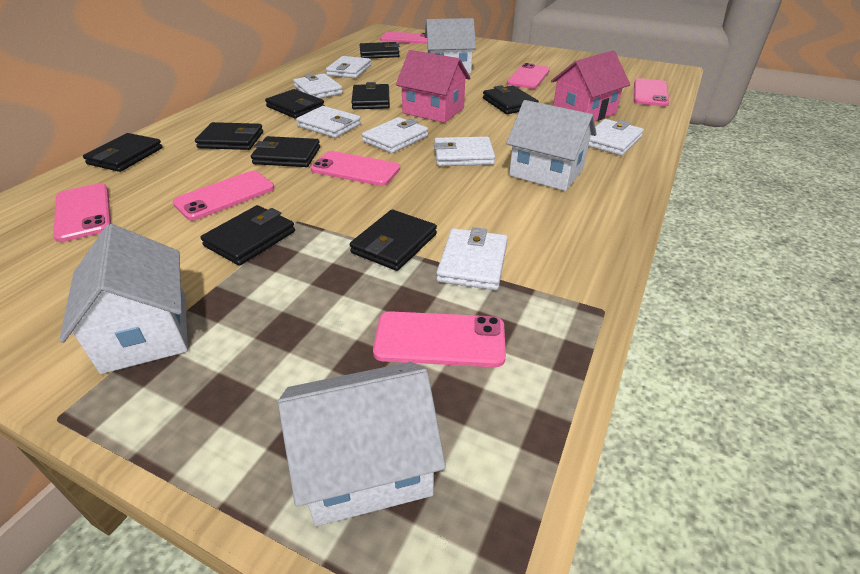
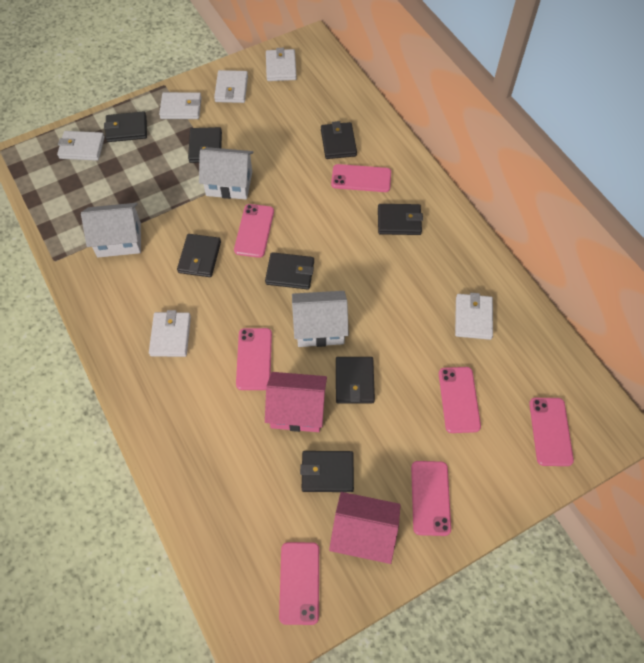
black wallet: [83,133,163,172] [195,122,263,150] [200,205,295,266] [251,136,320,167] [265,89,325,119] [350,210,437,271] [351,82,390,109] [360,42,400,58] [483,85,539,114] = 9 -> [104,111,147,142] [177,234,221,277] [188,127,222,163] [265,252,314,289] [300,451,354,492] [321,121,357,159] [336,357,375,403] [378,204,423,235] = 8
white house: [59,224,188,374] [278,362,446,526] [425,18,476,74] [506,100,596,191] = 4 -> [81,203,141,258] [199,147,254,200] [292,291,349,347] = 3
white wallet: [293,73,343,98] [296,106,361,138] [326,56,371,78] [362,117,428,153] [434,137,495,166] [436,227,508,290] [588,119,644,156] = 7 -> [57,131,105,161] [149,310,191,357] [159,92,202,119] [214,70,248,103] [266,48,297,81] [455,293,493,340] = 6

